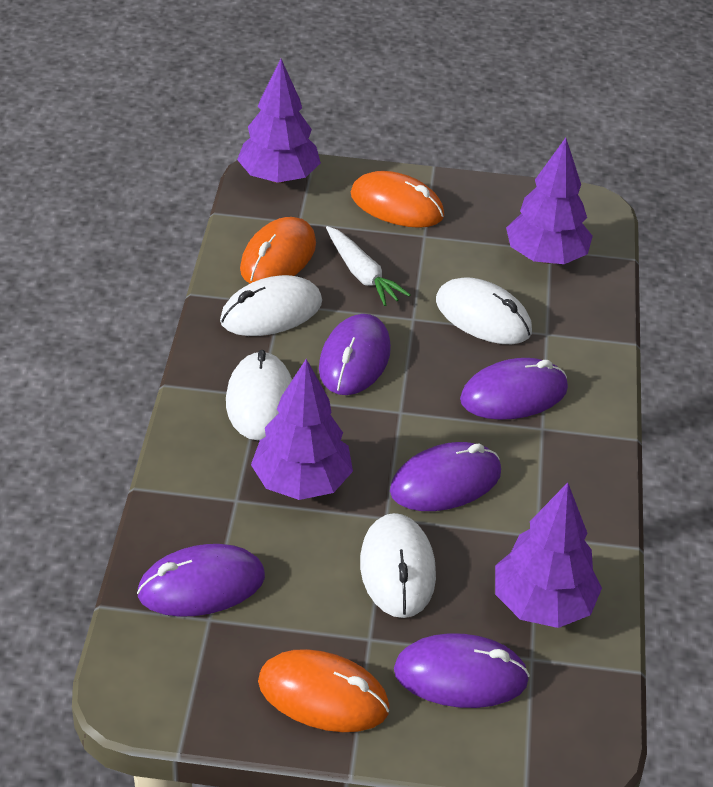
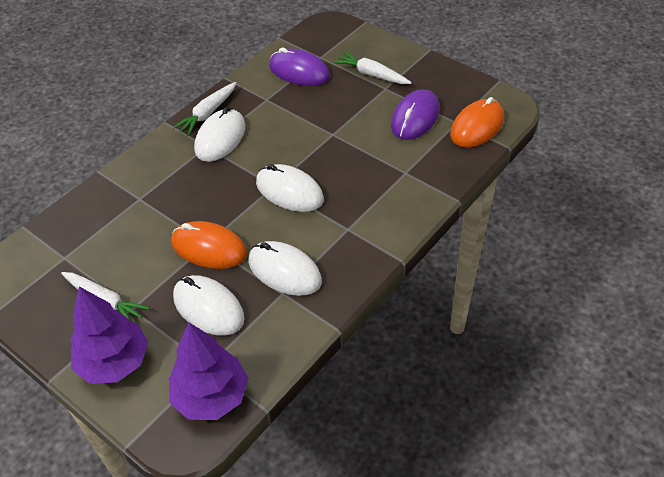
orange mouse: [240,217,316,283] [258,649,389,732] [351,171,444,228] = 3 -> [171,221,247,269] [450,97,504,148] = 2
purple mouse: [137,544,265,617] [319,314,391,395] [390,442,501,511] [394,633,530,708] [460,358,568,420] = 5 -> [269,48,330,86] [391,89,440,140] = 2
purple tree: [237,59,321,184] [251,359,353,500] [495,483,602,628] [506,138,593,264] = 4 -> [70,286,149,384] [169,323,249,420] = 2
white carrot: [326,226,411,306] = 1 -> [61,272,150,322] [173,82,236,136] [333,52,412,84] = 3

